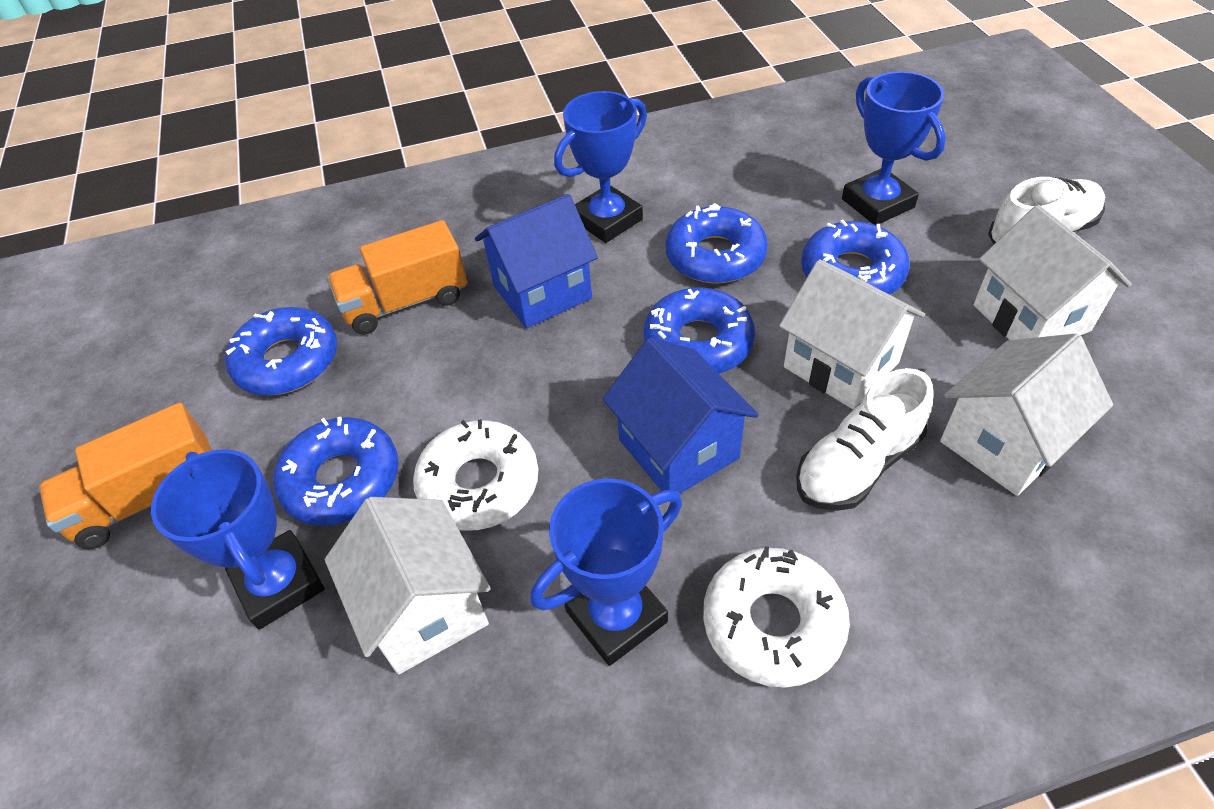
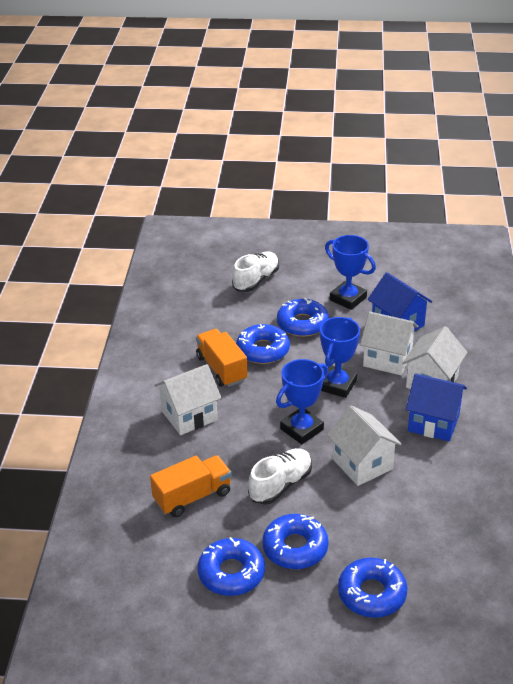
blue trophy: [151,449,325,629] [530,478,682,666] [554,91,647,243] [842,71,946,225] = 4 -> [276,359,328,444] [320,317,360,398] [325,235,376,310] = 3
white donut: [413,420,538,531] [703,546,850,688] = 2 -> none = 0

